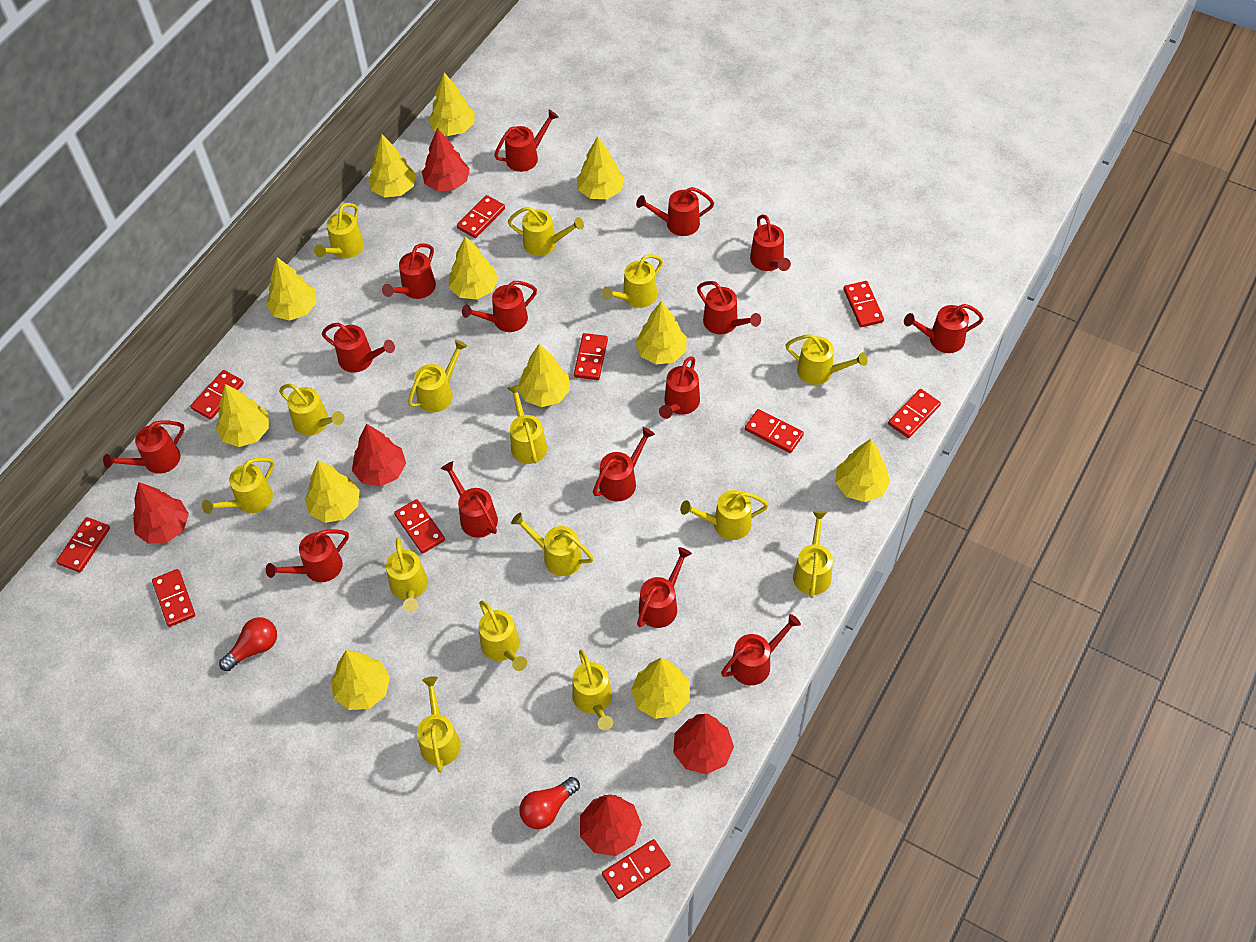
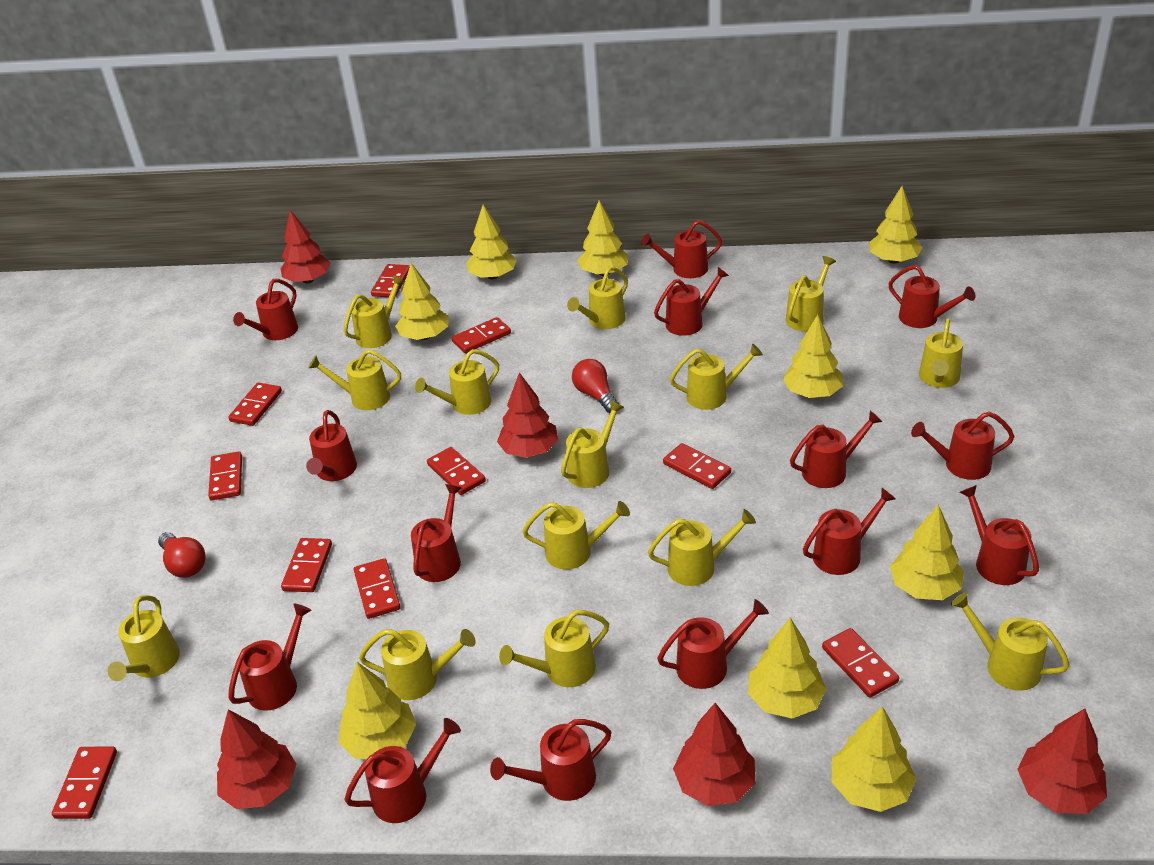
red watering can: [103,420,185,474] [266,529,349,582] [322,323,395,373] [382,243,436,299] [441,461,498,538] [462,281,537,332] [494,110,559,172] [593,427,655,502] [636,187,714,236] [637,547,692,628] [659,356,700,419] [697,281,761,334] [721,614,801,685] [750,215,791,271] [904,304,984,353] = 15 -> [228,603,311,711] [233,279,298,340] [306,410,357,481] [344,718,461,823] [411,484,462,582] [490,719,611,801] [641,220,722,278] [654,267,729,336] [657,599,769,689] [790,410,882,488] [803,488,896,575] [889,265,975,328] [911,412,1015,480] [960,485,1039,585] = 14
yellow tree: [216,384,269,447] [266,257,317,321] [305,460,360,523] [331,650,390,710] [368,135,416,197] [428,72,474,136] [449,236,498,299] [519,344,570,407] [577,136,625,199] [631,658,690,719] [635,301,687,365] [835,439,891,502] = 12 -> [339,662,416,759] [395,263,449,340] [467,204,517,279] [577,200,628,276] [748,618,826,718] [783,314,843,398] [832,706,916,812] [869,186,923,264] [890,505,964,600] = 9
yellow watering can: [202,457,275,514] [279,384,344,436] [314,203,364,258] [386,538,428,612] [408,340,467,413] [417,676,461,773] [479,600,527,671] [507,385,547,464] [508,207,584,256] [511,512,594,576] [572,649,613,730] [602,254,663,308] [680,490,769,540] [786,334,868,385] [793,511,833,598] = 15 -> [107,595,180,681] [308,349,401,410] [343,275,405,348] [359,629,476,700] [415,349,499,415] [499,610,609,687] [522,501,630,570] [561,401,624,488] [567,266,628,329] [648,509,756,586] [670,343,763,410] [786,256,836,331] [919,318,963,388] [951,592,1070,691] = 14

